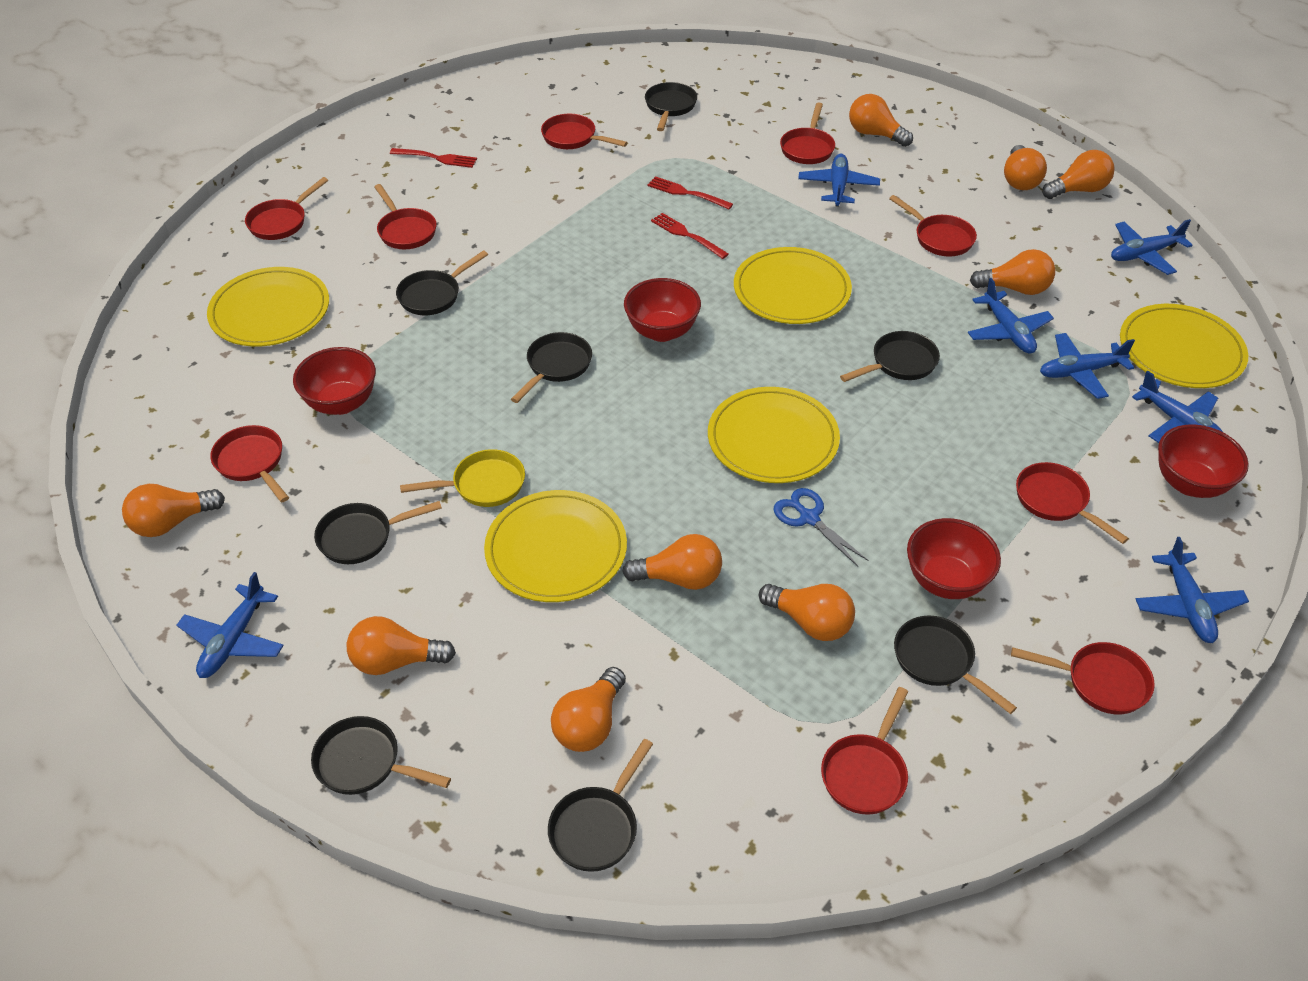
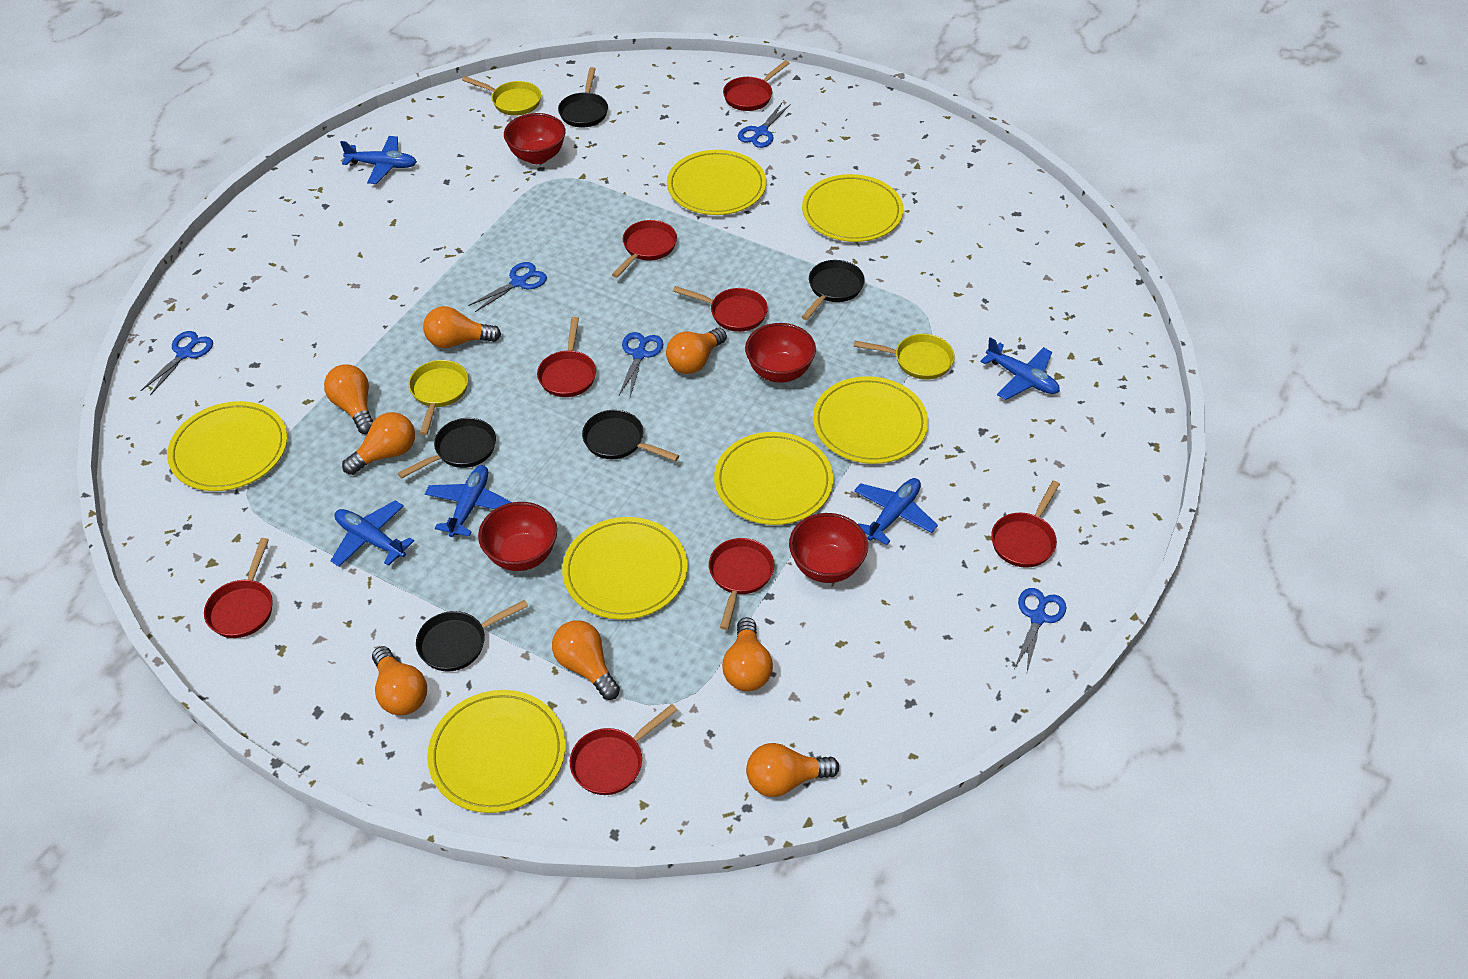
black pan: [311,716,451,795] [314,501,442,564] [396,250,488,315] [511,332,592,403] [548,739,653,872] [645,82,697,131] [840,331,940,382] [894,615,1017,714] = 8 -> [398,418,496,479] [416,600,528,672] [558,67,608,128] [582,410,679,461] [802,260,865,320] = 5
blue plane: [177,572,284,678] [798,154,880,207] [968,278,1054,354] [1040,333,1135,399] [1111,219,1193,275] [1132,370,1223,443] [1136,537,1249,643] = 7 -> [330,500,414,567] [340,136,417,184] [425,465,512,537] [854,478,938,545] [980,337,1060,400] = 5
blue scissors: [774,488,868,566] = 1 -> [141,331,213,395] [468,262,547,312] [619,332,663,396] [738,103,791,148] [1015,588,1066,672] = 5
orange light bulb: [122,484,225,537] [347,616,456,675] [551,667,626,752] [622,534,722,590] [759,584,855,641] [849,94,913,147] [970,249,1055,295] [1004,145,1047,190] [1042,150,1115,199] = 9 -> [324,364,373,434] [342,412,415,475] [372,646,427,715] [423,306,501,348] [552,620,620,700] [666,328,727,374] [722,617,773,691] [746,743,839,797] = 8
red fork: [390,148,477,168] [647,176,733,209] [651,213,729,259] = 3 -> none = 0
red pan: [210,425,289,502] [245,177,328,240] [374,184,436,249] [541,114,628,149] [780,102,835,164] [821,687,908,815] [889,195,977,256] [1011,642,1155,714] [1016,462,1129,544] = 9 -> [204,538,273,638] [537,317,596,397] [570,704,677,795] [612,220,677,278] [673,286,768,332] [709,538,774,630] [723,60,790,111] [991,481,1060,568] = 8
yellow pan: [400,449,525,507] = 1 -> [409,360,468,435] [462,76,541,116] [854,334,955,380] = 3
yellow plate: [207,267,329,347] [484,490,627,602] [708,387,840,483] [734,247,852,324] [1120,304,1248,388] = 5 -> [167,401,287,491] [427,690,565,813] [562,517,688,620] [667,150,766,215] [714,432,833,525] [802,174,903,242] [813,376,928,464] = 7

